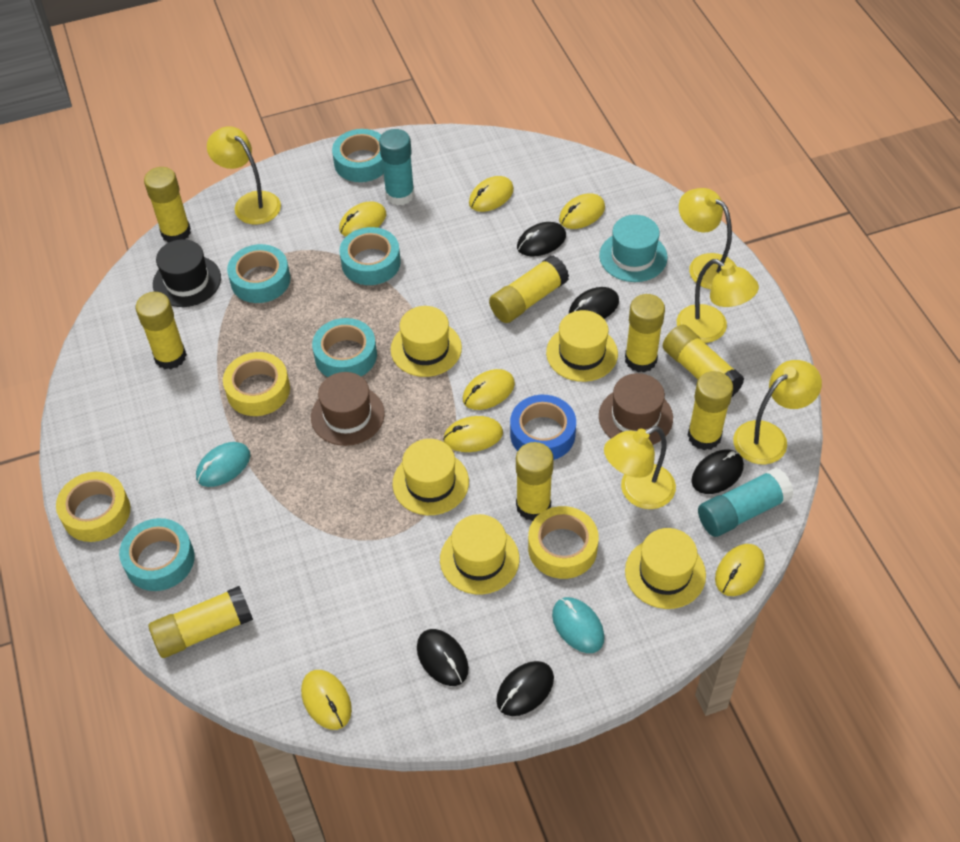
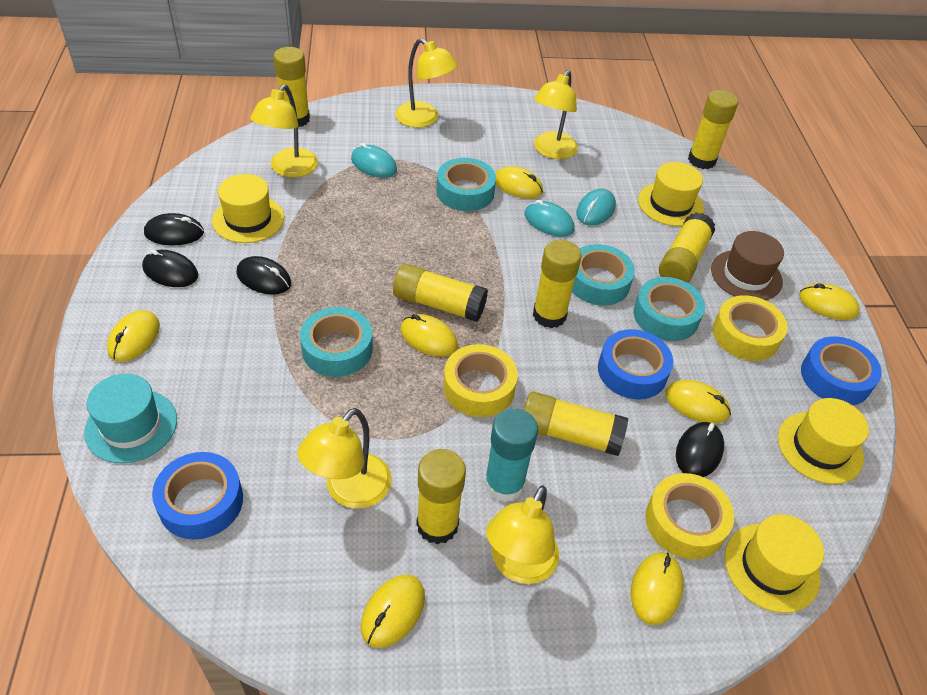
black hat: [153,239,221,307] = 1 -> none = 0
black mouse: [417,629,469,686] [496,661,554,716] [517,222,566,257] [569,287,619,319] [692,449,744,494] = 5 -> [142,250,198,287] [144,213,204,245] [236,256,291,295] [676,422,724,477] = 4
blue tape: [510,395,576,460] = 1 -> [152,452,243,540] [598,329,673,399] [801,336,882,405] = 3
brown hat: [311,372,385,446] [599,373,673,445] = 2 -> [711,231,784,300] = 1
turquoise glue stick: [379,129,414,206] [698,467,794,537] = 2 -> [484,408,538,502] = 1
turquoise mouse: [196,442,250,487] [552,597,604,653] = 2 -> [351,143,397,178] [525,200,574,237] [576,189,616,226] = 3
turquoise tape: [119,518,195,591] [227,244,290,303] [312,318,377,377] [332,129,384,182] [339,227,401,285] = 5 -> [300,307,373,377] [436,158,496,211] [572,244,635,306] [633,277,705,341] = 4
yellow glue stick: [136,292,187,369] [144,167,191,243] [149,586,253,658] [489,255,569,323] [516,442,554,521] [625,294,665,373] [663,324,744,397] [688,371,733,450] = 8 -> [273,47,310,127] [393,264,488,322] [416,449,466,544] [524,392,628,456] [533,240,582,328] [659,212,715,283] [688,90,738,169] = 7
yellow hat: [391,306,462,377] [393,439,469,515] [440,514,519,594] [546,310,618,382] [625,528,706,609] = 5 -> [212,174,284,243] [638,162,704,226] [725,514,824,613] [778,398,869,484] = 4

